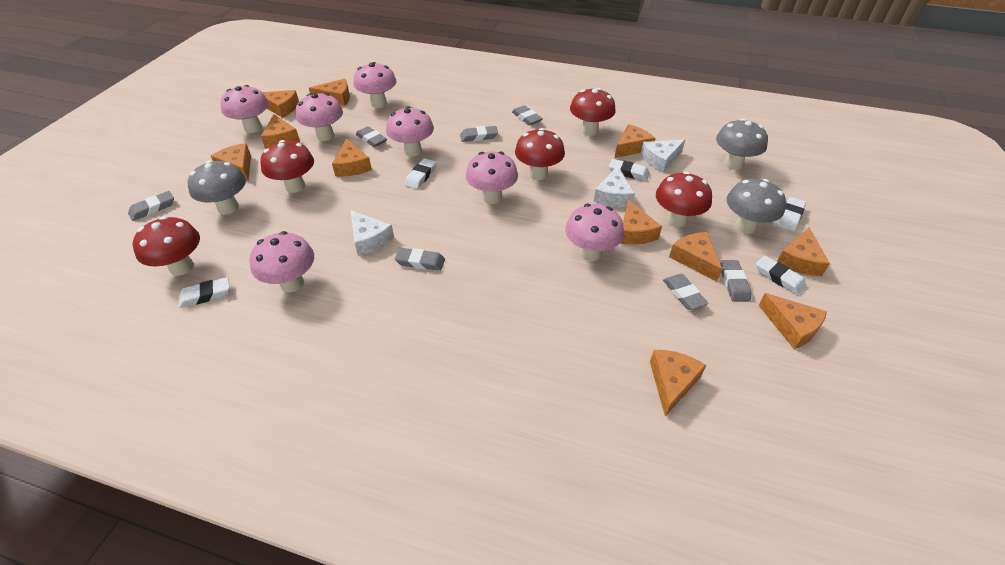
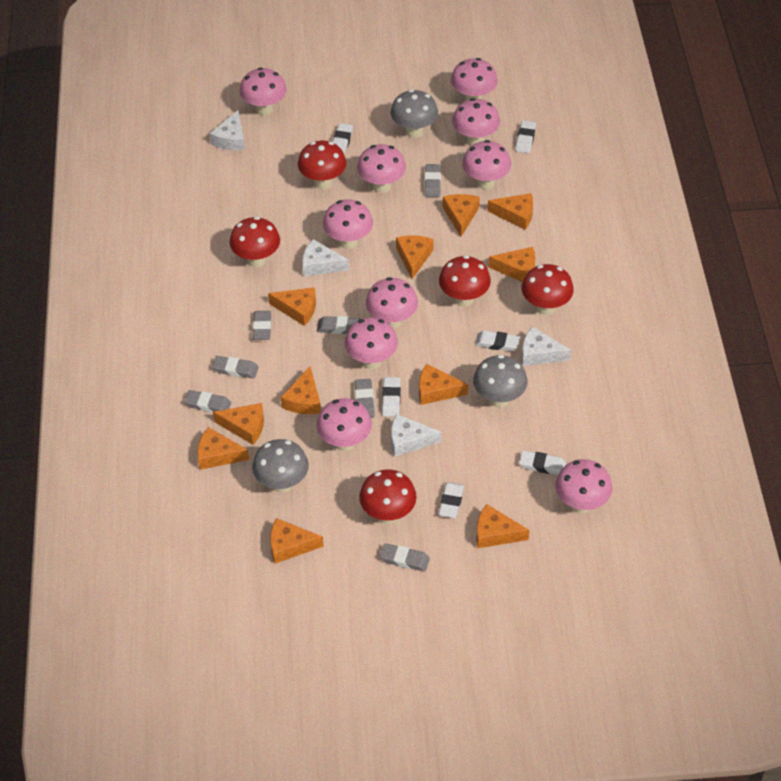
pink mushroom: [220,85,269,133] [250,231,314,292] [296,93,343,141] [353,62,397,108] [386,106,434,157] [466,151,518,204] [565,204,624,261] = 7 -> [240,68,287,115] [316,398,372,451] [323,199,373,249] [345,317,398,369] [357,144,406,193] [366,277,418,329] [451,58,498,101] [452,98,500,146] [462,140,511,190] [555,459,612,513] = 10
white cheese: [350,210,394,256] [594,166,635,207] [641,140,685,172] = 3 -> [210,111,245,150] [302,239,349,277] [391,414,441,457] [522,326,571,366] = 4
white eraser: [179,277,229,308] [405,158,436,189] [609,159,650,181] [756,256,806,295] [778,197,806,231] = 5 -> [332,123,353,155] [382,377,401,417] [438,482,464,518] [475,330,520,351] [515,120,536,153] [519,450,566,475] = 6

